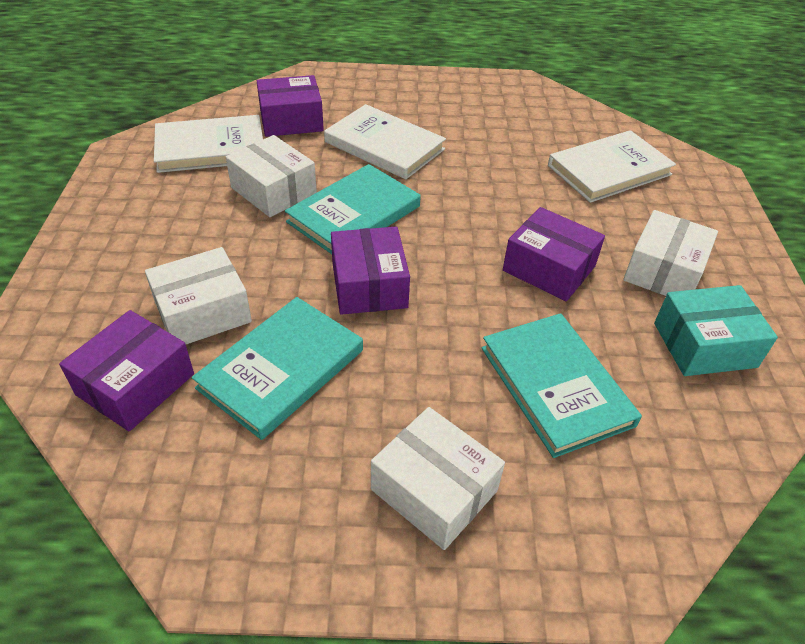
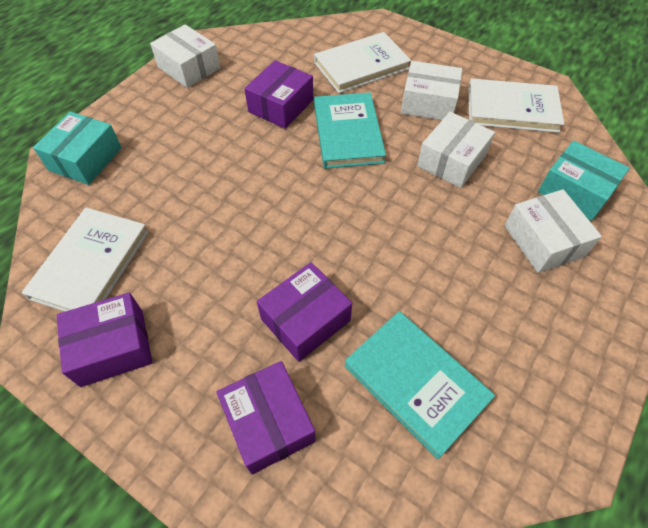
turquoise book: [192,297,363,440] [285,164,421,254] [482,313,642,458] = 3 -> [314,93,386,169] [344,311,495,459] = 2
turquoise box: [654,285,778,376] = 1 -> [33,111,122,185] [538,141,629,221] = 2

